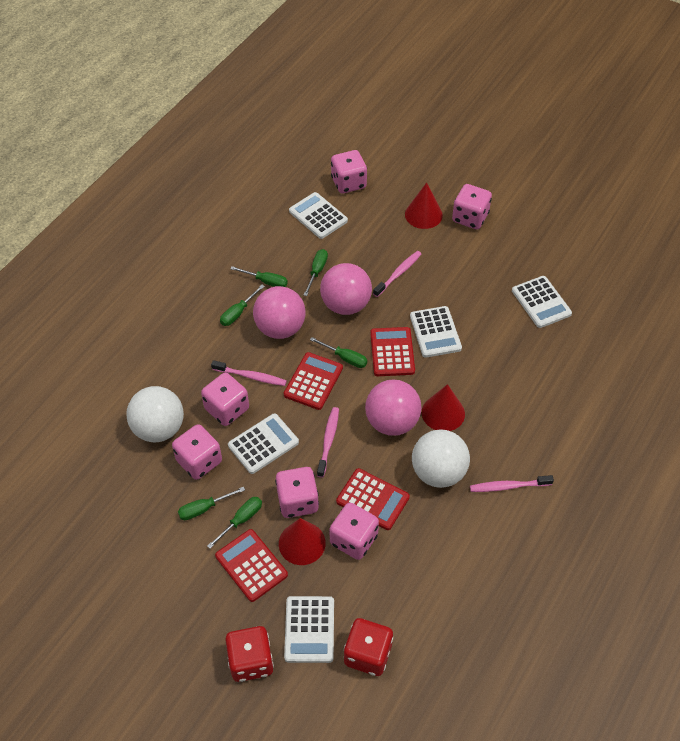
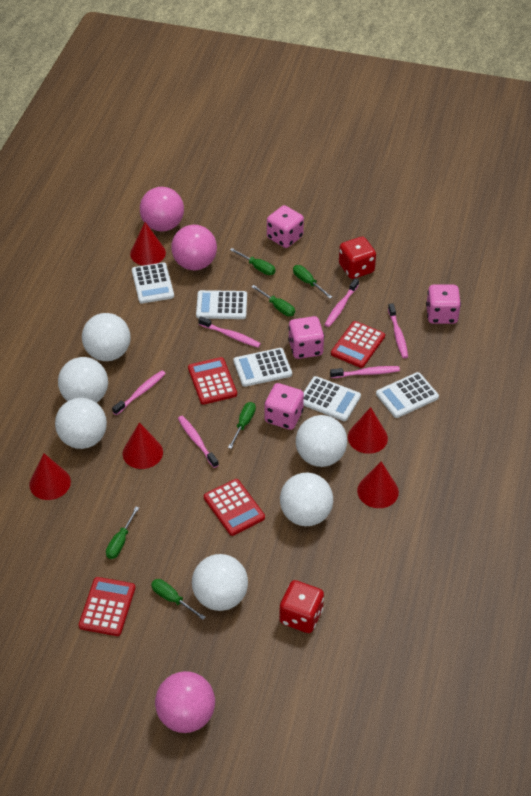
pink dice: [172,424,222,480] [201,373,249,426] [275,467,319,518] [329,503,379,560] [331,150,367,194] [452,184,492,229] = 6 -> [265,383,304,430] [267,205,304,248] [288,316,324,359] [426,285,461,324] = 4
pink toothbrush: [211,360,287,386] [317,407,339,478] [373,251,421,297] [470,475,554,492] = 4 -> [112,370,166,415] [178,416,219,468] [198,316,261,348] [324,278,359,327] [330,366,400,378] [388,303,408,358] = 6
red cone: [279,518,326,565] [405,182,443,229] [422,384,465,431] = 3 -> [29,453,71,500] [123,422,163,469] [130,222,166,266] [348,407,388,454] [357,461,399,508] = 5
white ball: [126,386,184,443] [412,429,470,488] = 2 -> [55,398,107,449] [58,357,108,403] [82,313,130,361] [192,554,248,611] [280,473,333,526] [296,415,347,467] = 6

